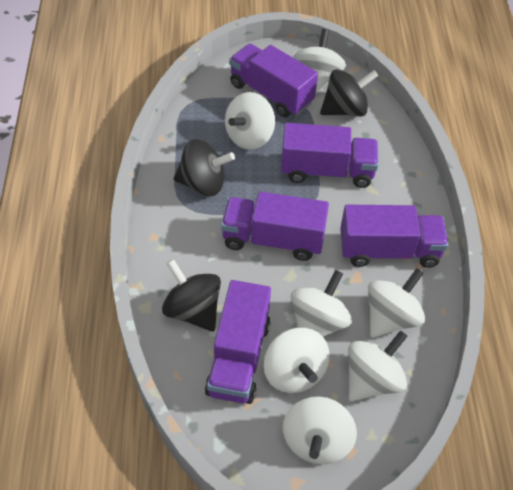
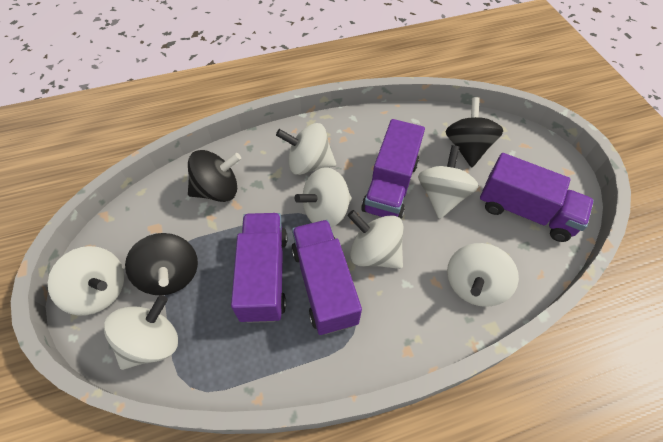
purple truck: [205,280,271,404] [221,192,329,261] [229,44,318,117] [281,123,379,188] [340,204,448,268] = 5 -> [231,213,287,323] [291,220,362,335] [361,119,425,219] [480,153,594,242] = 4

